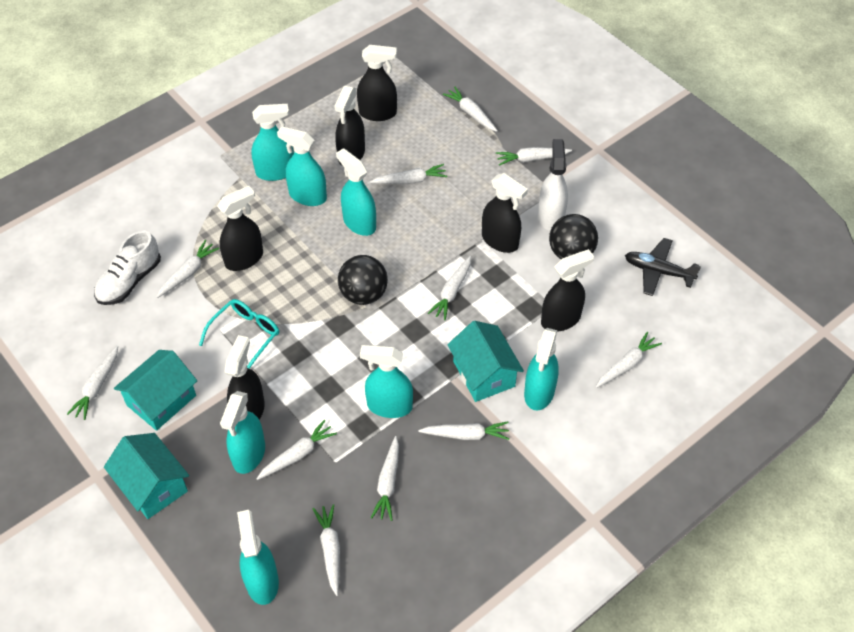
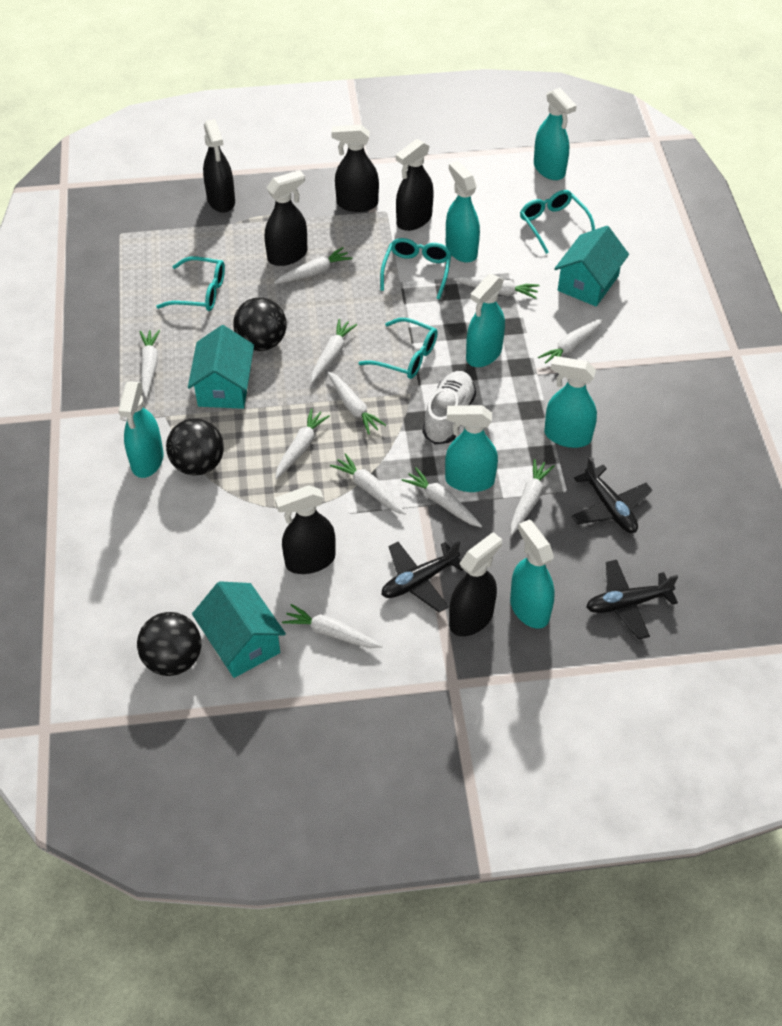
black ball: [338,255,388,305] [549,214,598,259] = 2 -> [137,612,201,676] [166,418,224,476] [233,297,287,351] = 3
black plane: [625,238,701,296] = 1 -> [381,541,463,612] [572,457,652,533] [586,560,678,639] = 3
turquoise glasses: [199,299,279,369] = 1 -> [156,257,225,311] [359,318,438,379] [380,238,452,300] [520,190,595,254] = 4
white spray bottle: [538,139,568,231] = 1 -> none = 0

